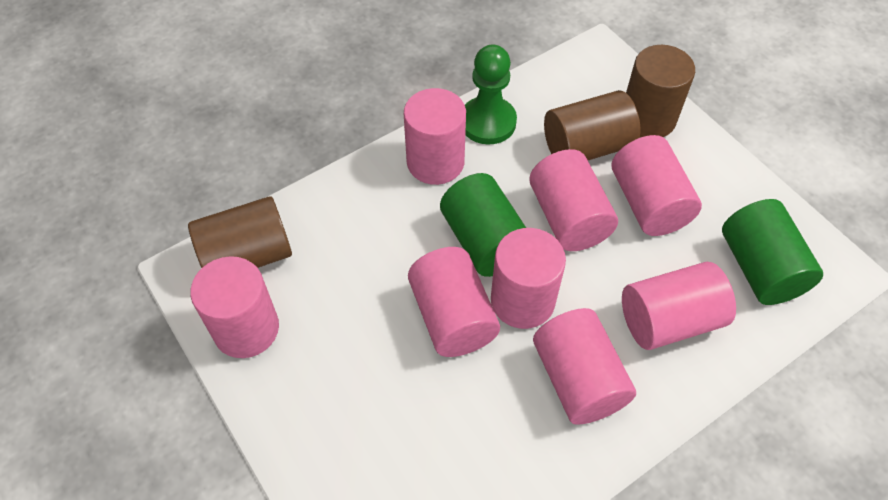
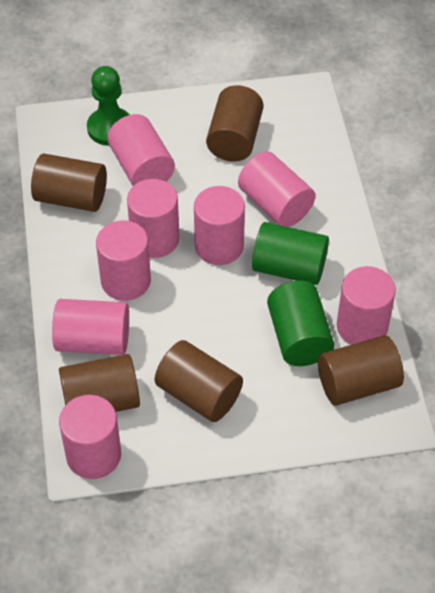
brown cylinder: [188,196,292,268] [544,90,640,160] [626,45,695,138] = 3 -> [31,153,107,212] [59,354,140,412] [155,340,243,422] [206,85,263,161] [318,335,404,406] = 5

